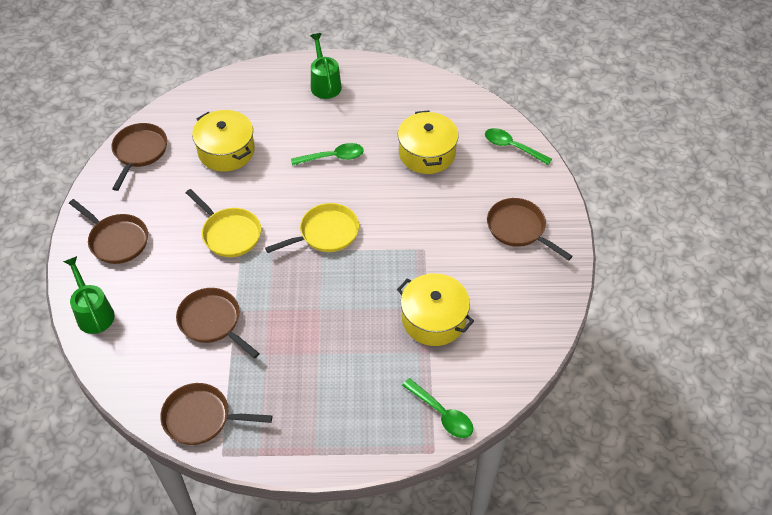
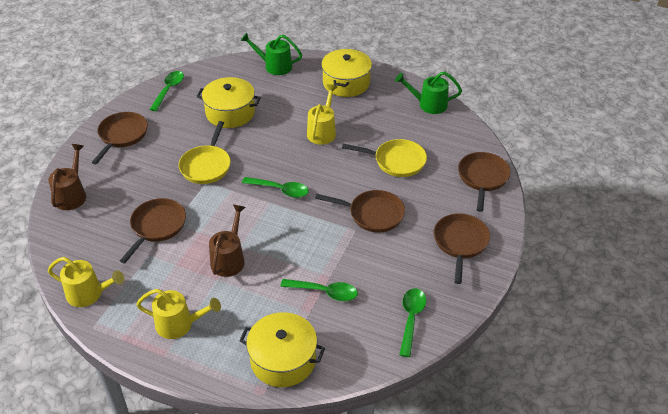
brown watering can: none = 0 -> [48,144,86,210] [209,205,246,277] = 2
green spoon: [291,143,364,166] [402,378,473,438] [485,128,552,165] = 3 -> [150,71,184,111] [242,177,309,198] [280,279,358,301] [399,288,426,357] = 4
yellow watering can: none = 0 -> [48,257,124,307] [136,289,221,339] [307,84,337,145] = 3

